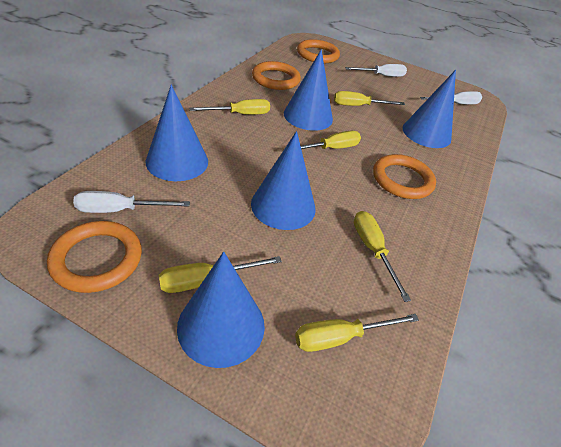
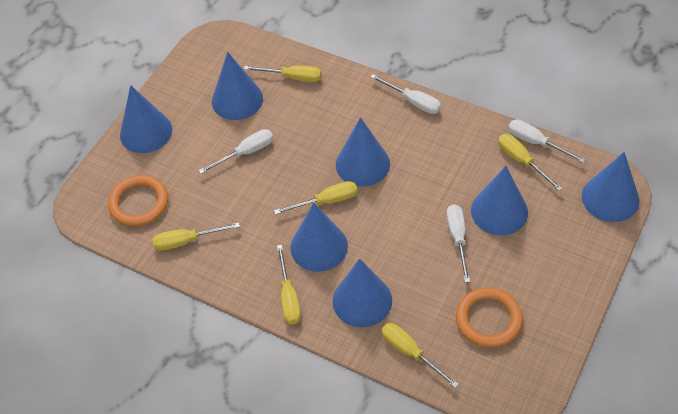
blue cone: [146,85,208,181] [177,252,265,368] [251,131,316,230] [284,49,333,131] [403,70,456,148] = 5 -> [120,85,172,153] [212,52,263,120] [290,203,348,272] [333,258,392,327] [336,117,390,187] [471,166,528,235] [582,152,639,222] = 7
orange ring: [47,221,142,293] [252,61,301,90] [297,39,340,63] [373,154,436,199] = 4 -> [108,175,168,227] [456,287,523,348] = 2
white screwdriver: [73,191,190,213] [345,64,407,77] [420,91,482,104] = 3 -> [198,129,273,174] [370,74,441,114] [446,204,470,283] [508,119,586,163] = 4

